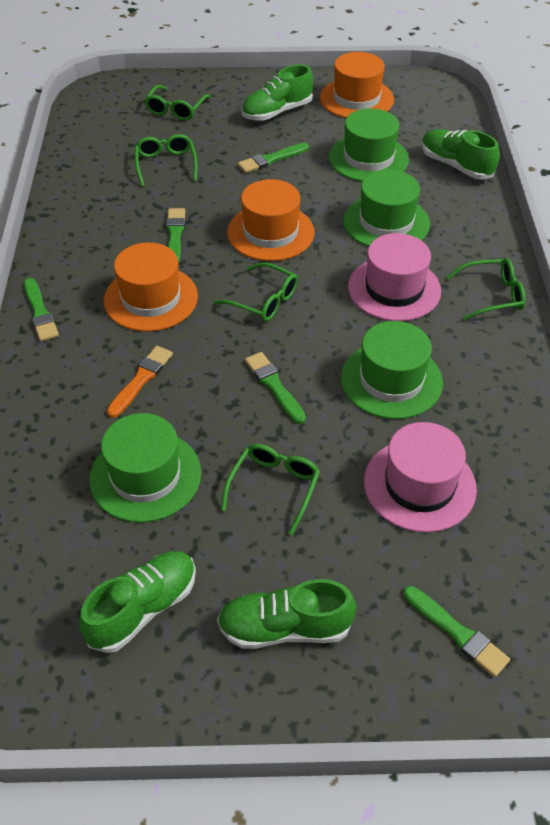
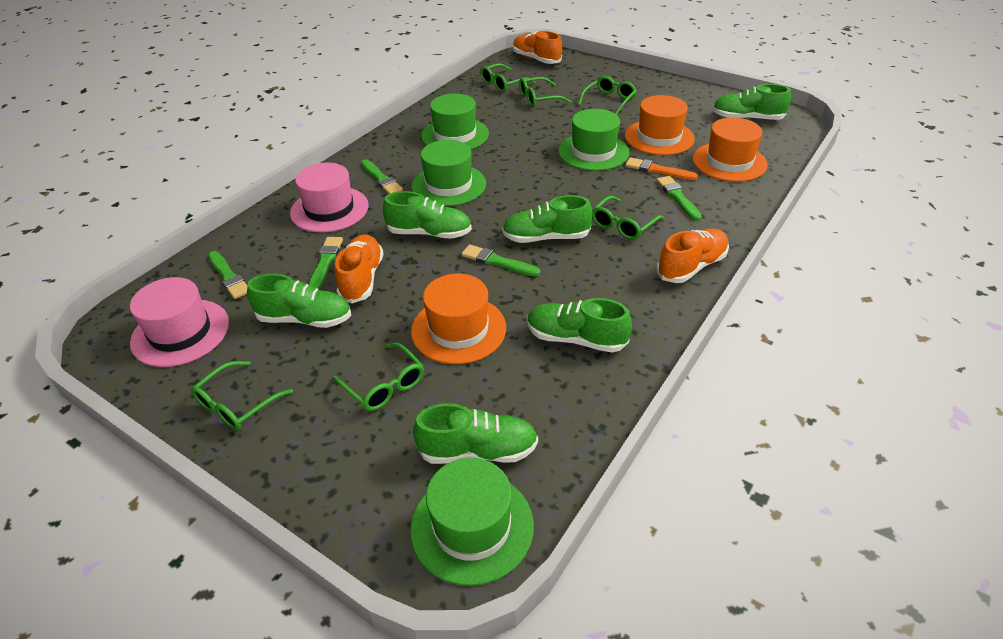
green glasses: [135,134,197,187] [144,85,211,121] [214,262,298,321] [221,444,320,535] [447,258,525,320] = 5 -> [191,361,293,430] [332,343,424,411] [480,63,535,92] [519,77,571,107] [578,76,636,115] [592,196,664,240] = 6
green shoe: [79,551,196,653] [217,579,356,649] [241,65,313,120] [422,129,499,180] = 4 -> [247,274,351,328] [383,191,472,239] [413,403,538,464] [502,195,593,243] [527,298,632,353] [712,84,791,120] = 6
orange shoe: none = 0 -> [335,234,384,303] [513,31,562,64] [656,229,729,283] = 3

